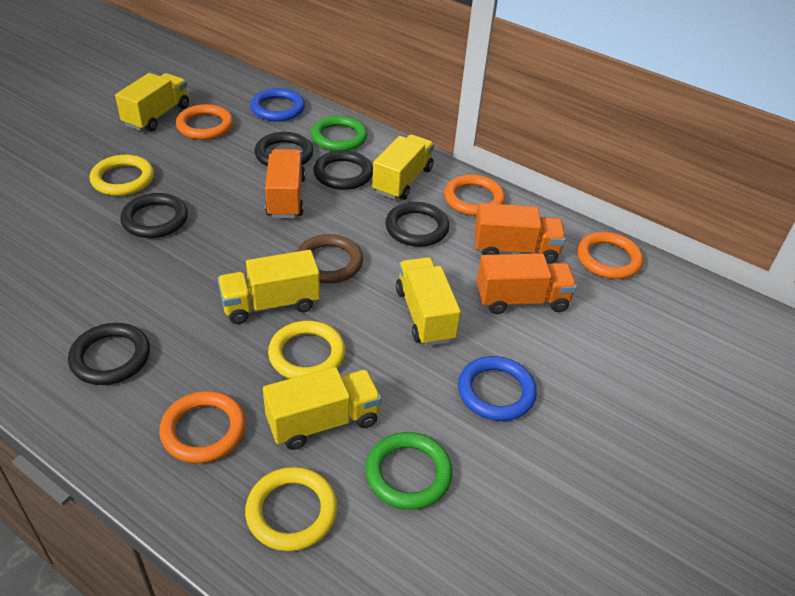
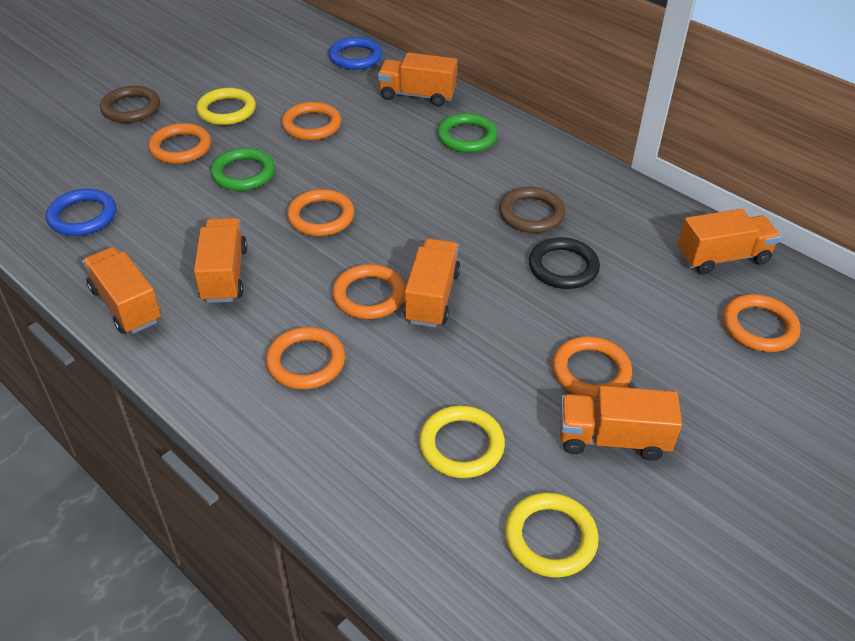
black ring: [68,323,150,385] [120,193,188,238] [255,132,313,167] [313,150,373,190] [385,202,450,247] = 5 -> [529,237,600,289] = 1
brown ring: [296,234,363,284] = 1 -> [100,86,160,123] [499,187,566,233] = 2
orange ring: [159,391,246,463] [176,104,233,140] [444,174,505,216] [577,232,643,279] = 4 -> [148,123,211,164] [266,327,345,389] [281,102,341,140] [287,189,354,236] [332,264,406,319] [552,336,632,400] [723,294,801,352] = 7
orange truck: [265,149,305,218] [475,203,566,264] [477,253,577,314] = 3 -> [82,247,161,334] [194,218,247,303] [378,53,457,107] [404,238,460,328] [560,386,682,461] [677,209,781,275] = 6
yellow truck: [115,73,189,132] [218,250,320,324] [263,367,382,450] [372,134,434,200] [396,257,461,346] = 5 -> none = 0

